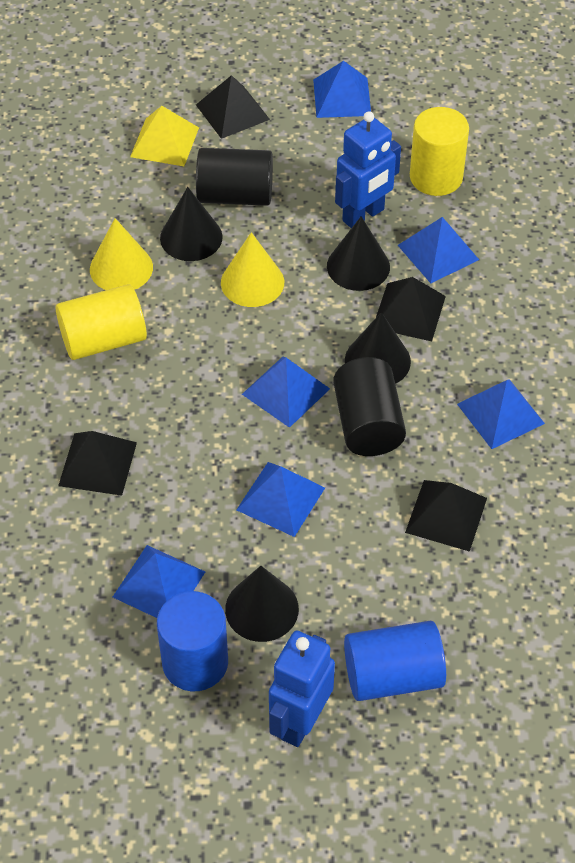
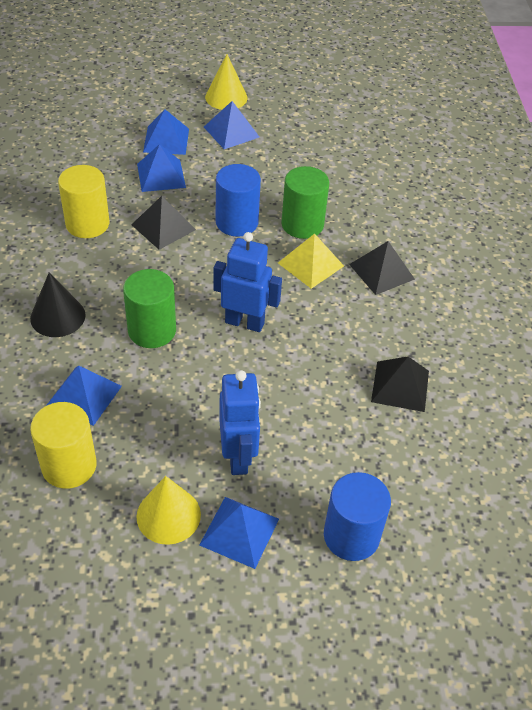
black cone: [160,187,223,261] [225,566,299,642] [327,216,390,291] [345,312,411,384] = 4 -> [30,272,86,337] = 1
black cylinder: [196,148,273,206] [333,357,406,456] = 2 -> none = 0
black pyramid: [58,431,137,496] [196,75,270,139] [376,277,446,341] [405,480,487,552] = 4 -> [131,196,196,250] [349,241,415,295] [371,357,429,412] = 3
blue pyramid: [113,545,205,618] [237,462,325,537] [242,357,330,428] [313,61,371,118] [398,217,479,283] [457,379,545,449] = 6 -> [46,366,122,426] [137,144,186,192] [143,109,189,155] [199,497,279,569] [204,101,259,149] = 5
green cylinder: none = 0 -> [123,269,176,348] [281,166,329,239] = 2

